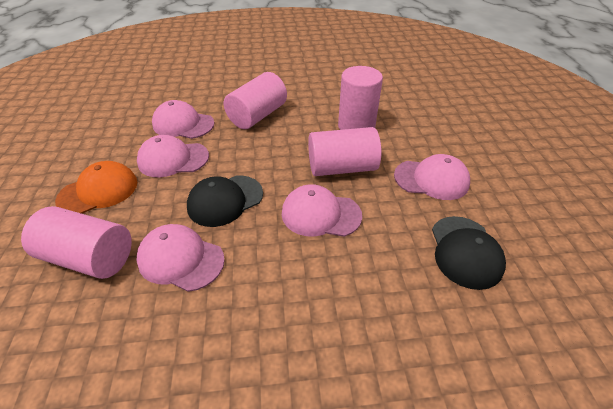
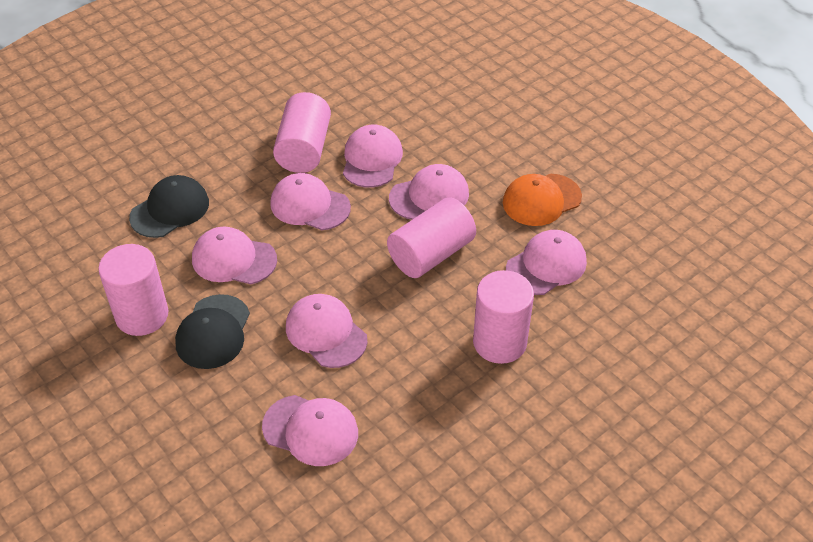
pink cap: [136,224,225,292] [137,135,209,177] [152,100,214,139] [282,184,362,237] [394,154,470,200] = 5 -> [192,227,277,284] [262,395,358,466] [270,173,351,230] [286,294,368,368] [343,125,403,188] [389,164,469,220] [506,230,587,295] = 7

